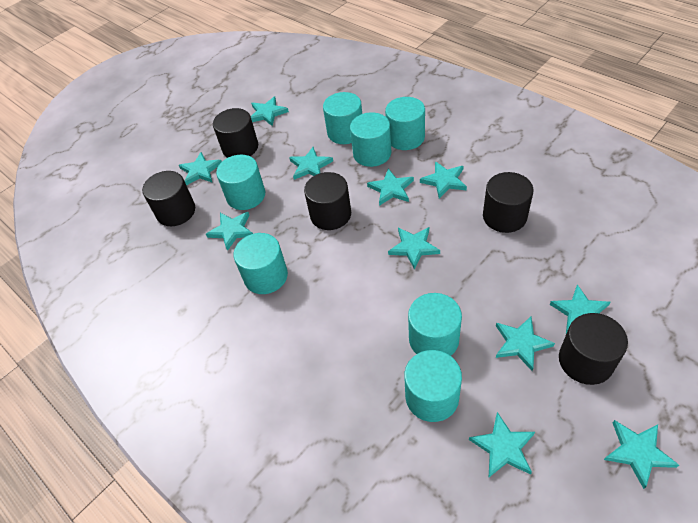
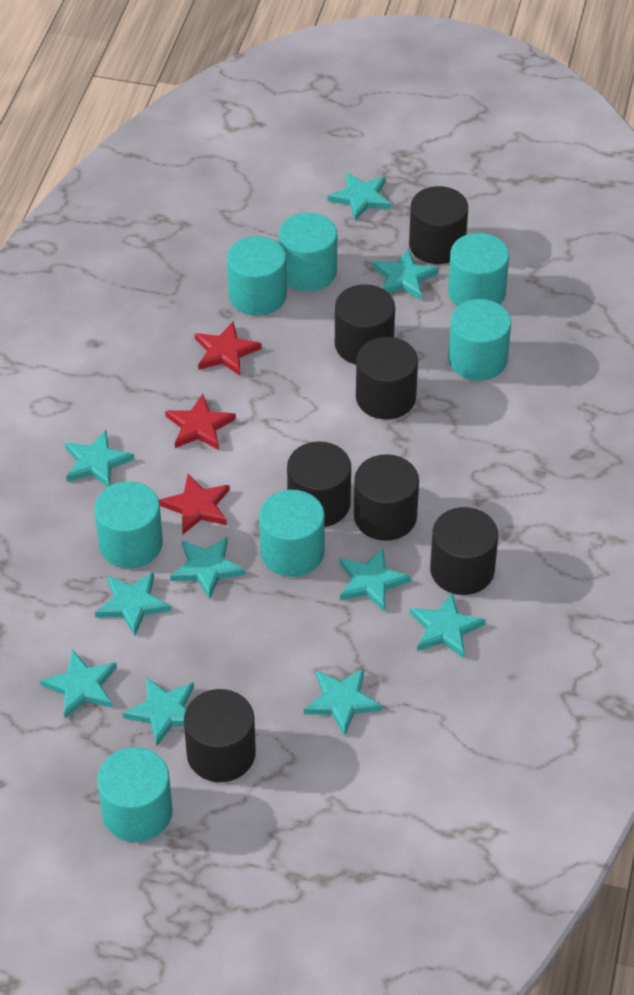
black cylinder: [142,171,195,226] [213,108,258,158] [304,172,351,230] [483,172,534,233] [559,313,628,385] = 5 -> [184,689,256,782] [287,442,351,527] [335,284,395,364] [354,454,419,541] [356,337,418,420] [409,186,468,264] [430,507,498,595] = 7
red star: none = 0 -> [159,474,230,534] [165,394,236,450] [195,321,262,376] = 3
turquoise star: [179,152,222,186] [206,212,253,251] [251,97,289,126] [289,147,333,180] [367,168,414,206] [388,227,440,269] [420,161,467,198] [469,412,535,477] [496,317,555,371] [550,284,610,334] [604,420,679,489] = 11 -> [40,650,117,719] [65,430,134,487] [95,572,171,636] [123,677,194,746] [170,537,245,599] [304,669,382,736] [328,172,391,221] [339,548,411,612] [372,248,439,300] [410,592,485,658] = 10

